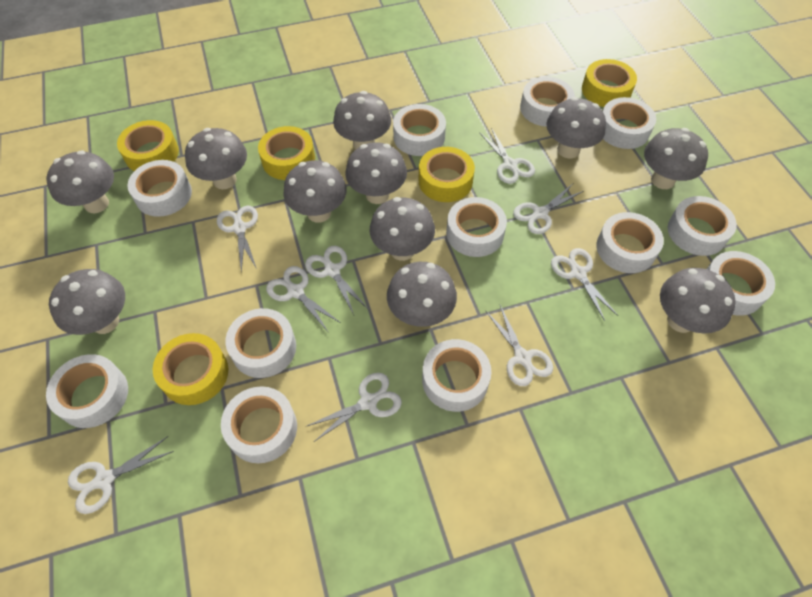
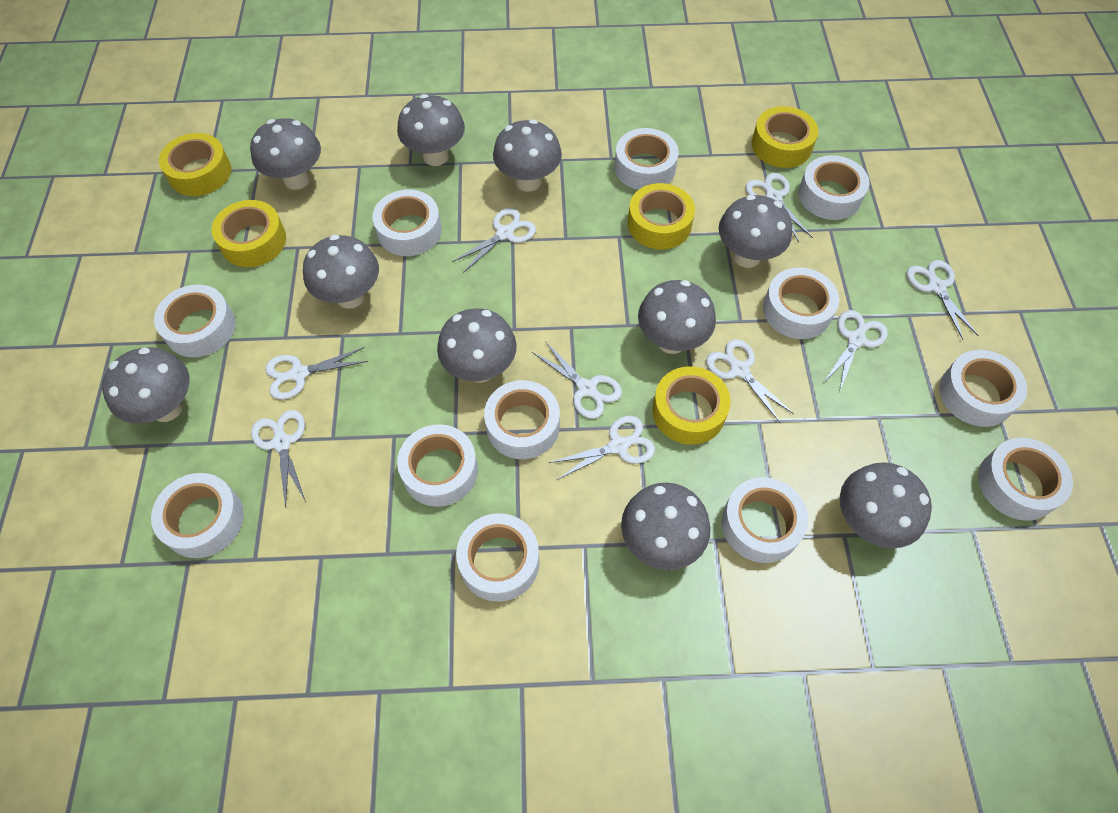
grey mushroom: [46,150,114,213] [49,269,125,335] [185,128,247,189] [283,160,346,223] [333,91,391,149] [345,142,407,204] [370,197,435,261] [387,262,457,327] [546,97,606,159] [644,128,708,189] [660,268,736,334] = 11 -> [102,347,190,423] [250,118,321,190] [303,235,379,309] [397,94,465,166] [437,308,517,383] [493,119,562,192] [621,483,710,570] [638,280,716,354] [719,195,792,268] [840,462,932,548] = 10

